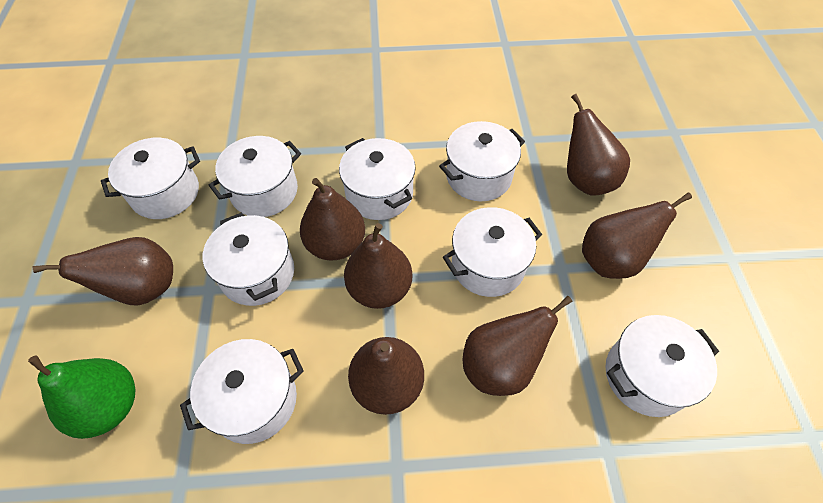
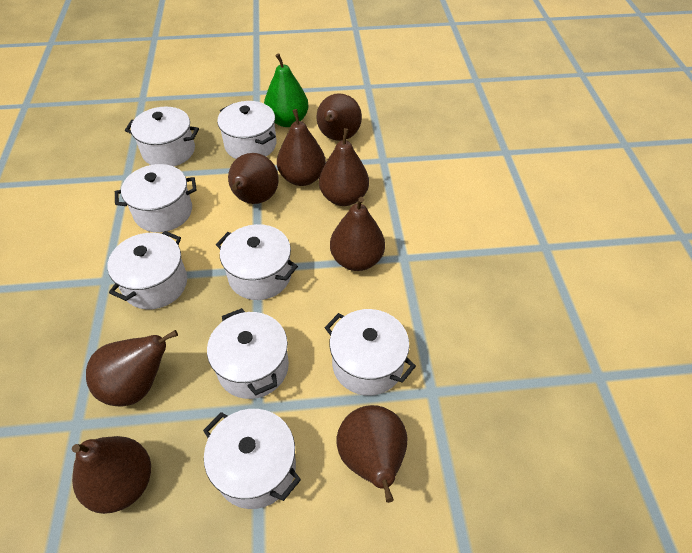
brown pear: [33,237,173,306] [300,178,365,261] [344,223,412,309] [348,337,424,415] [463,296,573,396] [567,94,630,196] [582,193,692,279] = 7 -> [72,436,151,514] [86,330,178,407] [228,153,279,204] [277,109,326,186] [317,93,362,141] [319,128,369,206] [330,197,385,271] [336,405,407,503] = 8

